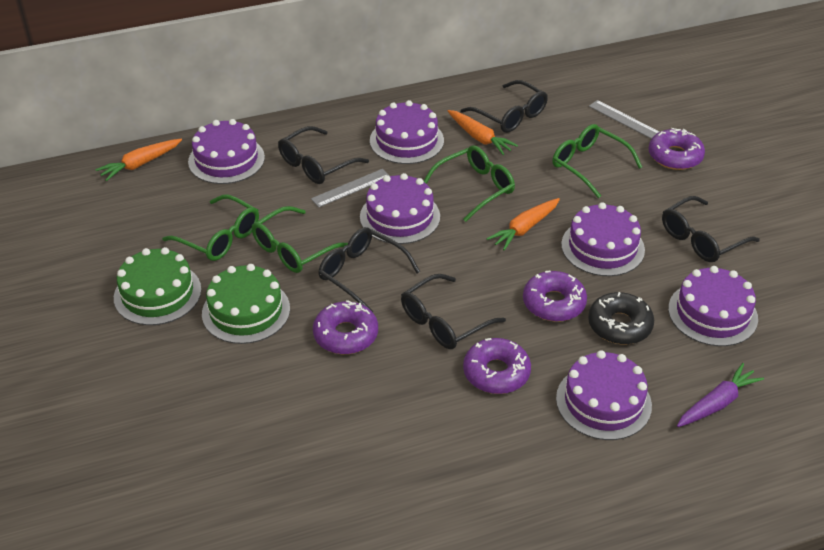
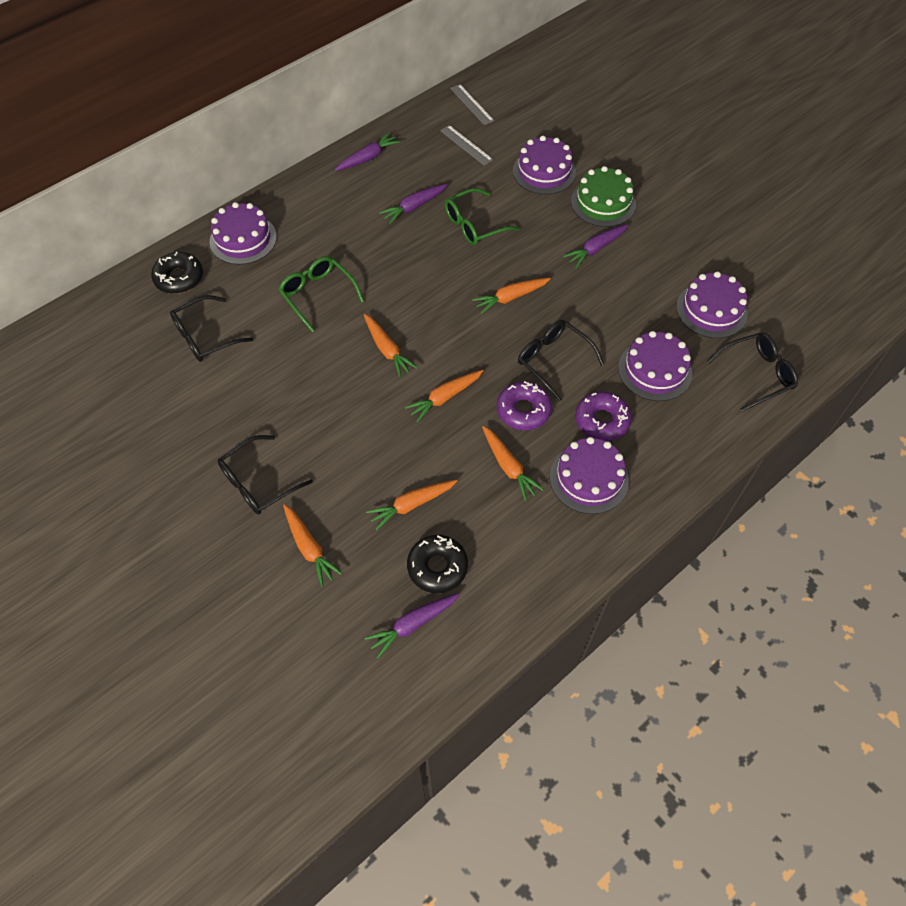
black donut: [588,292,654,344] = 1 -> [151,252,203,294] [407,535,468,593] = 2
black glasses: [278,126,369,184] [318,227,420,312] [401,274,506,349] [461,80,548,133] [662,196,760,262] = 5 -> [170,295,254,362] [218,435,313,515] [518,320,604,402] [707,333,798,412] = 4
green cake: [114,247,201,325] [202,264,290,344] = 2 -> [571,166,636,227] = 1
green glasses: [162,195,259,261] [252,206,348,273] [424,145,515,222] [552,124,642,198] = 4 -> [279,256,364,332] [445,188,520,245] = 2
orange carrot: [96,139,182,181] [448,110,518,155] [487,198,560,251] = 3 -> [283,504,343,587] [364,314,418,378] [366,480,457,531] [405,370,483,423] [472,278,551,314] [482,426,544,501] = 6
purple cake: [188,119,265,184] [360,173,440,244] [370,100,444,164] [556,350,652,440] [561,202,645,276] [668,266,758,346] = 6 -> [209,202,277,265] [513,136,576,195] [550,437,629,514] [618,331,692,401] [676,271,748,338] = 5
purple carrot: [677,363,764,427] = 1 -> [335,132,400,171] [365,593,460,659] [379,184,447,224] [563,224,628,268] = 4
purple donut: [313,300,378,354] [463,338,531,394] [523,271,587,322] [648,128,705,170] = 4 -> [497,381,552,430] [575,391,631,441] = 2

